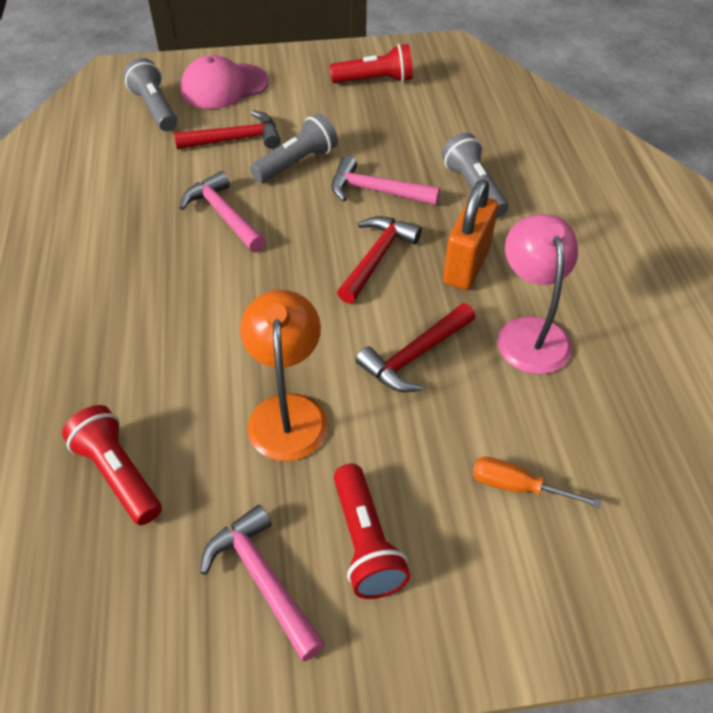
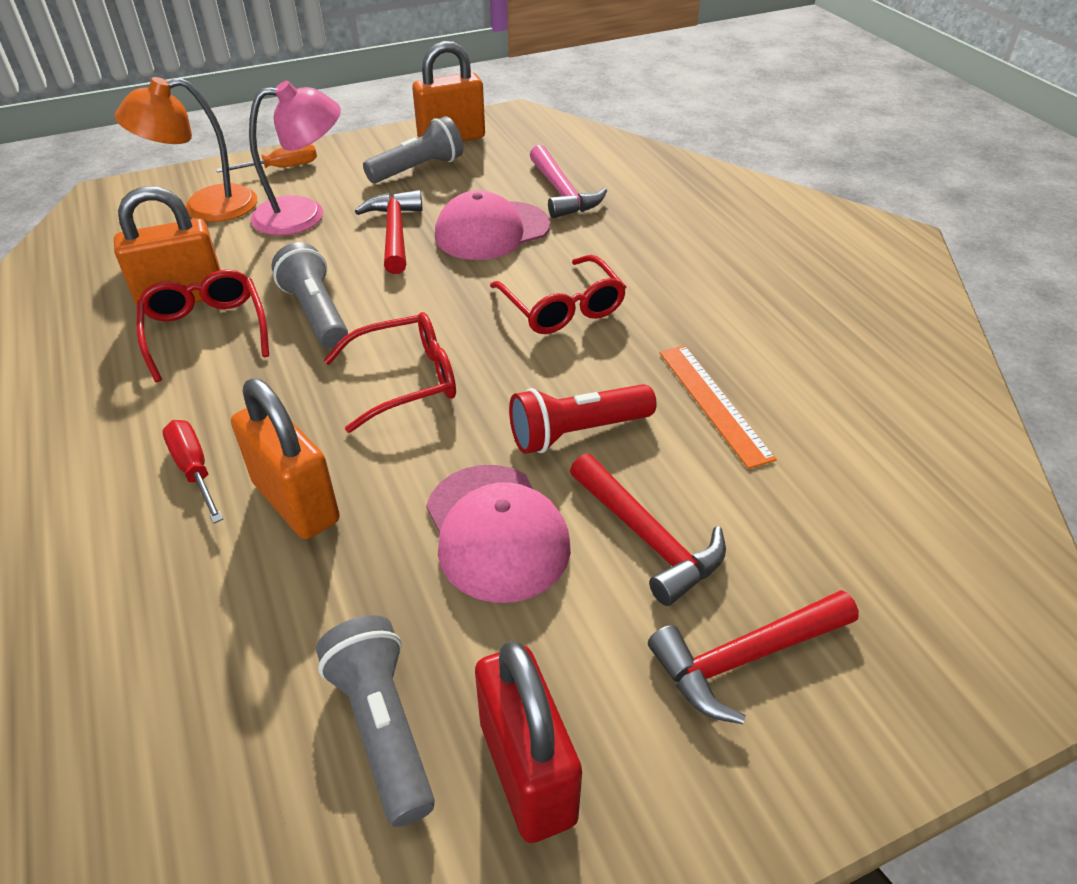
orange padlock: [443,179,498,290] = 1 -> [114,186,221,307] [231,378,340,539] [412,41,485,141] = 3
orange ruler: none = 0 -> [659,345,777,469] = 1
pink cap: [180,55,269,109] = 1 -> [426,465,571,603] [435,190,550,260] = 2
pink hammer: [180,171,266,252] [200,505,325,661] [332,156,440,205] = 3 -> [530,145,607,218] = 1
red flashlight: [62,405,162,525] [330,44,413,83] [334,464,410,599] = 3 -> [509,384,657,454] = 1
red glasses: none = 0 -> [137,270,269,382] [324,312,456,433] [490,255,626,334] = 3
red padlock: none = 0 -> [475,641,582,843] = 1
red screwdriver: none = 0 -> [162,420,223,524] = 1

